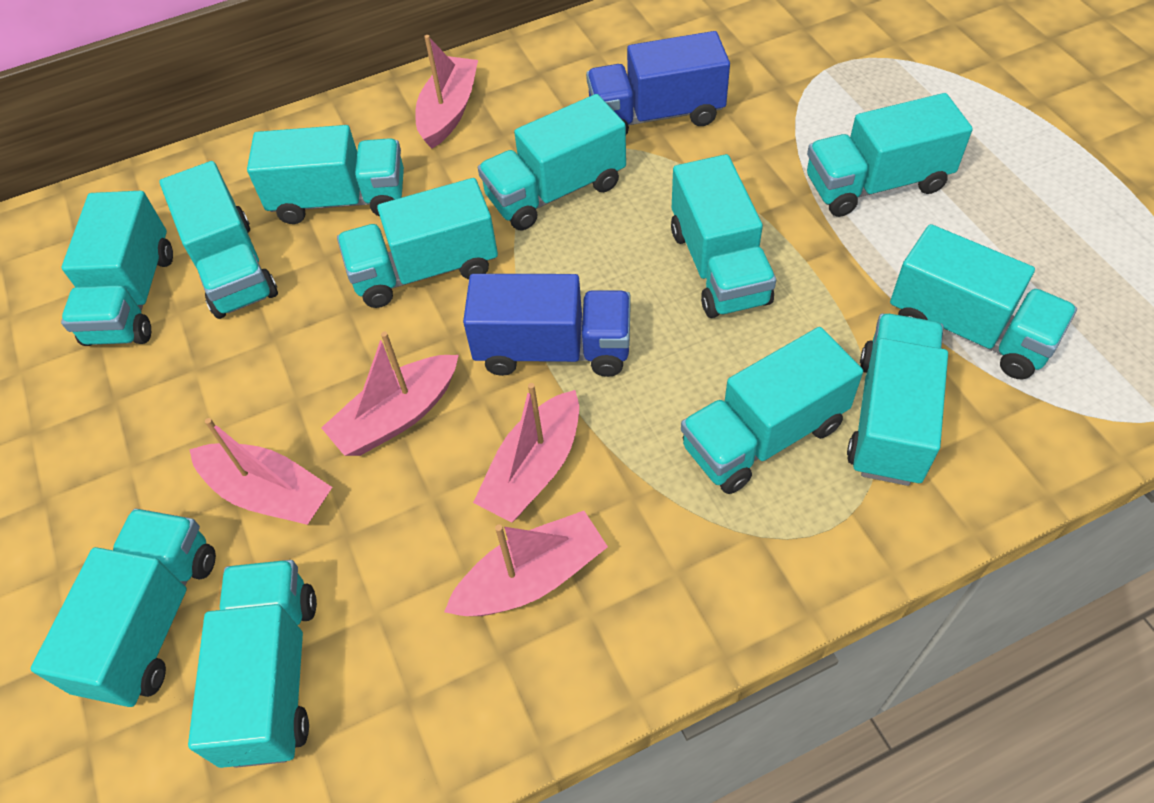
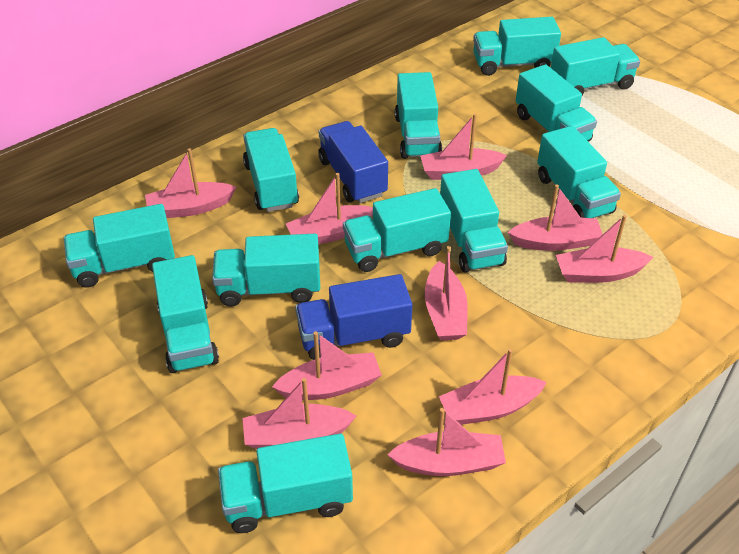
pink boat: [189,418,332,525] [321,332,459,456] [415,35,478,149] [444,511,608,616] [473,383,579,522] = 5 -> [145,148,236,218] [243,378,356,449] [272,331,382,400] [286,173,373,244] [387,408,506,476] [420,114,507,180] [425,246,468,340] [439,348,547,425] [508,184,603,251] [556,215,653,283] = 10

